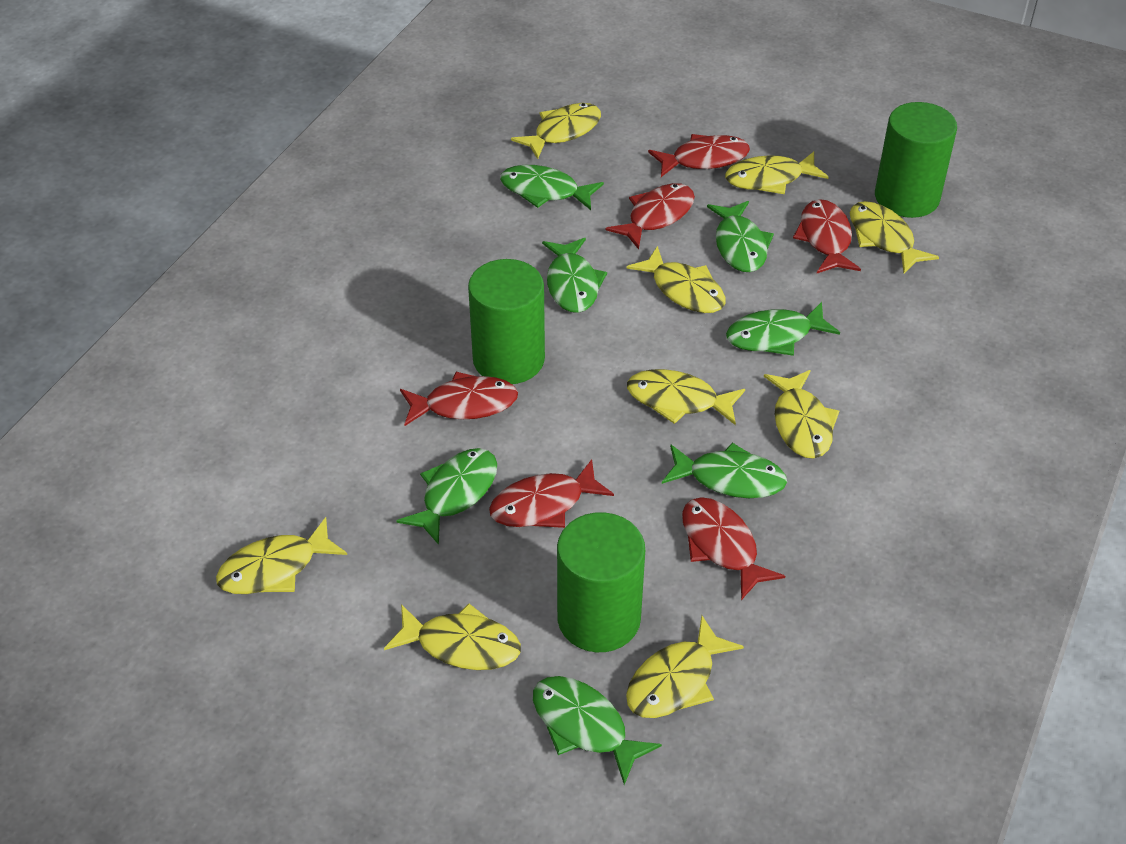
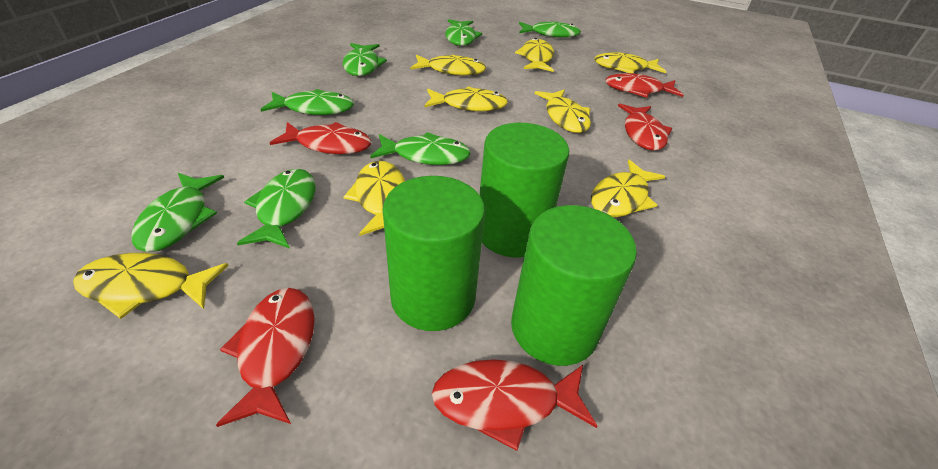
red fish: [400,372,518,426] [489,459,614,528] [606,183,695,249] [648,134,750,177] [682,497,785,600] [793,199,861,273] = 6 -> [216,288,315,427] [270,122,372,154] [432,359,598,451] [605,73,683,98] [618,104,672,151] = 5
yellow fish: [216,517,347,594] [384,604,521,670] [511,103,601,159] [626,616,744,718] [627,246,726,313] [627,369,745,425] [725,152,829,194] [764,370,839,459] [850,201,939,273] = 9 -> [73,253,229,319] [343,161,405,236] [410,55,486,75] [425,87,508,111] [515,38,554,72] [534,89,591,133] [591,160,666,217] [594,52,666,73] = 8

